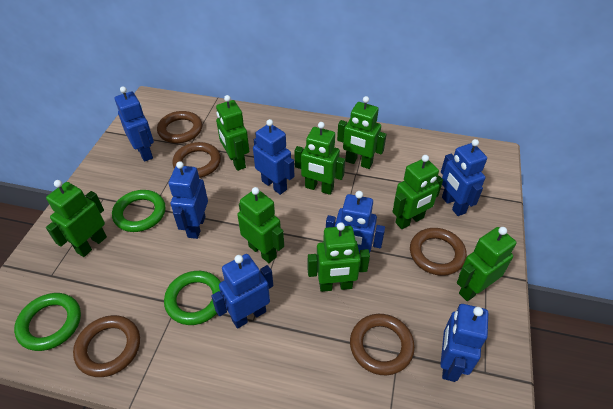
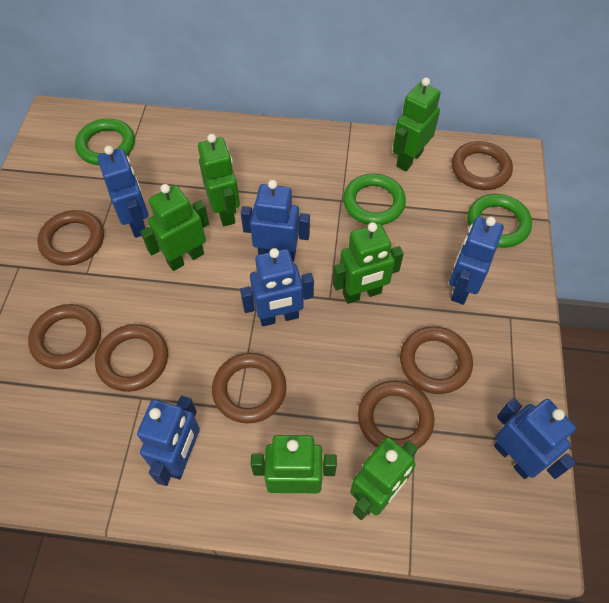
blue robot: [115,86,154,162] [169,161,208,239] [211,254,273,329] [253,119,294,195] [326,191,385,254] [440,304,488,382] [441,139,487,216] = 7 -> [97,146,148,238] [137,396,200,486] [240,248,314,326] [241,180,310,262] [449,217,504,305] [494,398,576,479] = 6
brown ring: [73,315,140,377] [157,111,202,143] [173,142,221,178] [350,314,415,376] [410,228,467,276] = 5 -> [28,304,101,369] [38,210,104,266] [95,324,168,392] [212,353,287,424] [358,381,435,449] [400,326,473,394] [452,141,513,190] = 7
green robot: [46,180,107,257] [216,95,249,171] [237,187,284,263] [294,122,345,195] [308,222,370,292] [337,96,386,169] [392,155,443,229] [457,227,516,301] = 8 -> [140,184,209,271] [198,134,240,226] [251,435,337,493] [332,222,404,304] [350,437,418,520] [393,77,441,171] = 6

